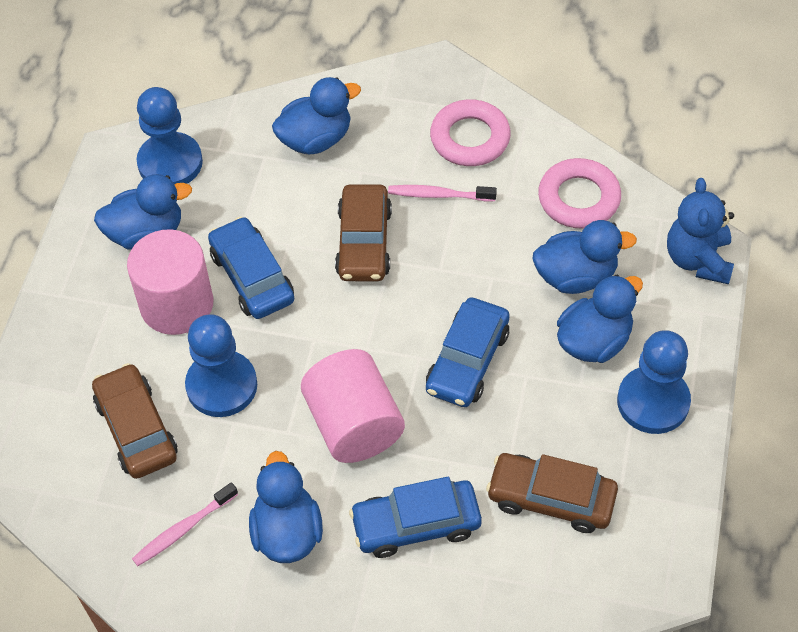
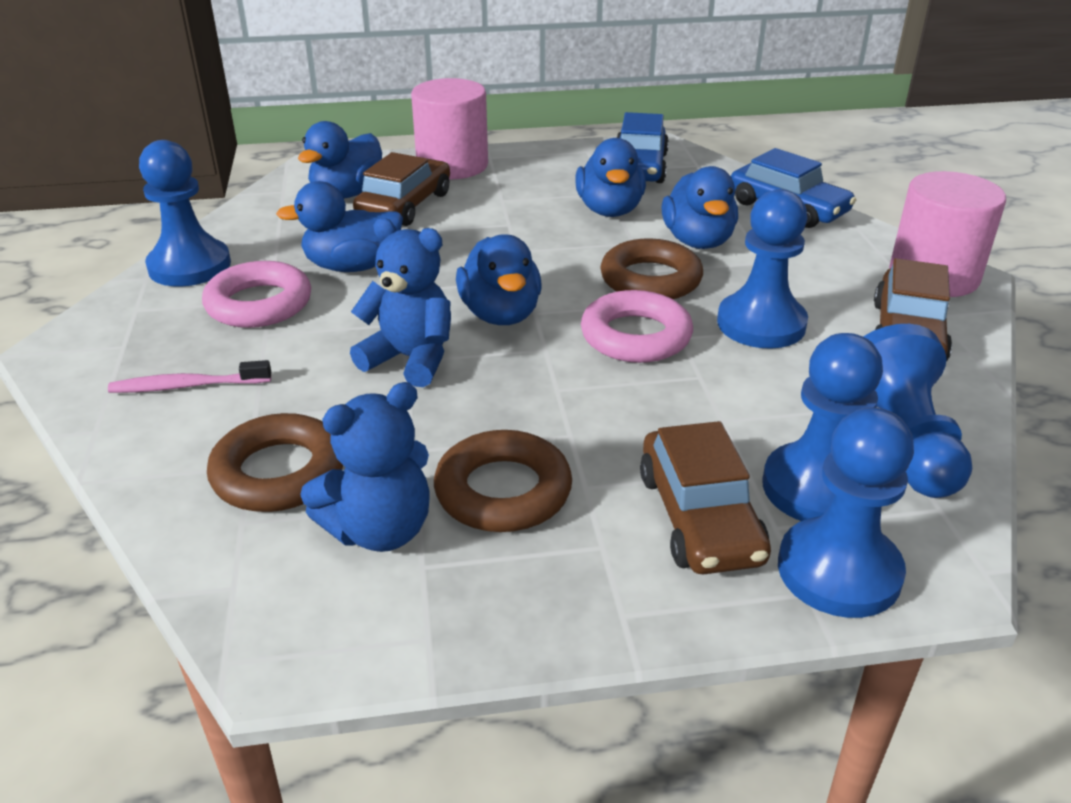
blue car: [208,217,294,319] [349,477,482,558] [426,298,510,407] = 3 -> [616,112,669,183] [731,148,856,228] = 2
blue pawn: [137,87,203,184] [185,314,257,417] [617,330,691,434] = 3 -> [139,140,231,287] [717,189,808,349] [762,333,883,521] [778,407,914,618] [863,324,972,498] = 5
blue teddy bear: [667,178,734,284] = 1 -> [300,382,430,552] [350,218,451,387] = 2
brown ring: none = 0 -> [207,413,343,512] [434,430,572,532] [600,238,703,299] = 3
pink toothbrush: [132,482,238,566] [388,185,497,201] = 2 -> [108,360,271,393] = 1

